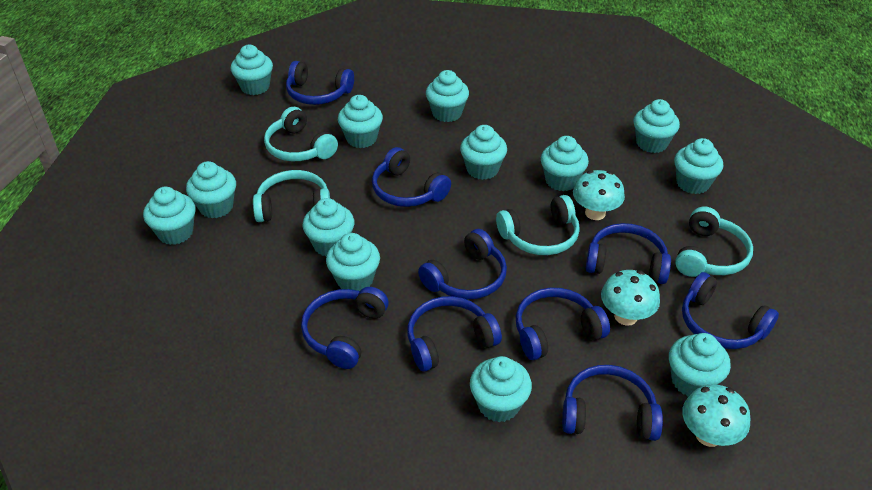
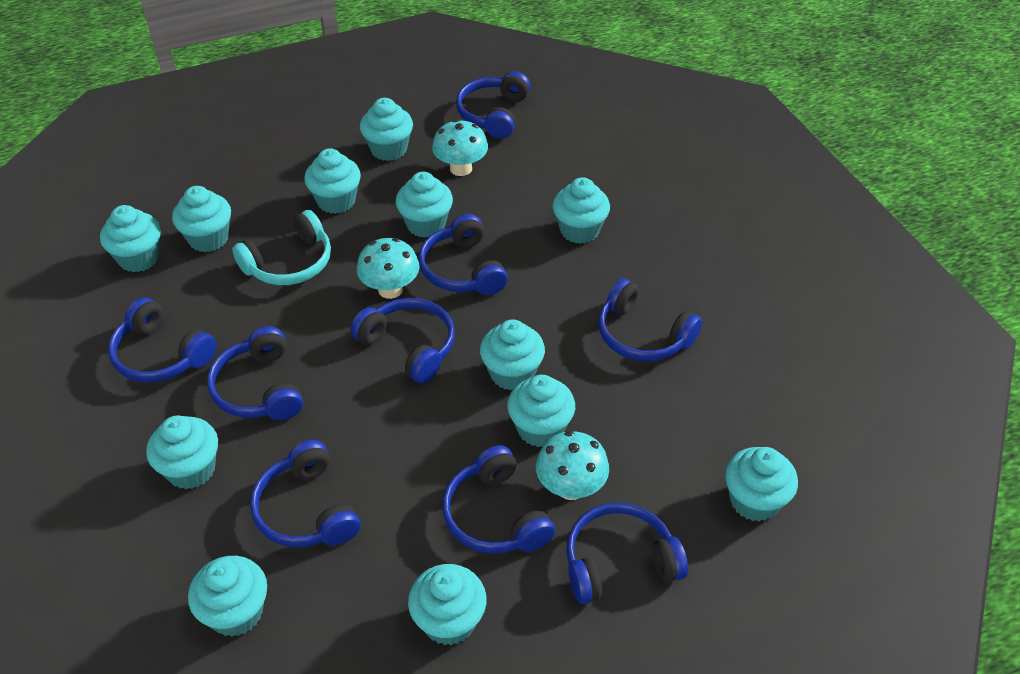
turquoise cupcake: [143,187,196,245] [186,161,236,218] [230,45,273,95] [302,198,354,257] [326,233,380,291] [338,95,383,148] [426,70,469,122] [460,125,507,180] [470,356,532,422] [541,136,589,191] [633,99,680,153] [669,333,731,397] [674,138,723,194] = 13 -> [100,205,161,272] [146,416,218,489] [172,186,231,252] [188,556,267,637] [304,148,361,214] [360,98,413,161] [396,172,453,238] [408,564,487,645] [480,319,545,390] [507,375,575,447] [553,177,610,244] [725,447,798,522] = 12
turquoise headphones: [253,170,330,222] [264,107,338,161] [496,195,580,255] [675,207,753,277] = 4 -> [232,210,331,285] = 1

